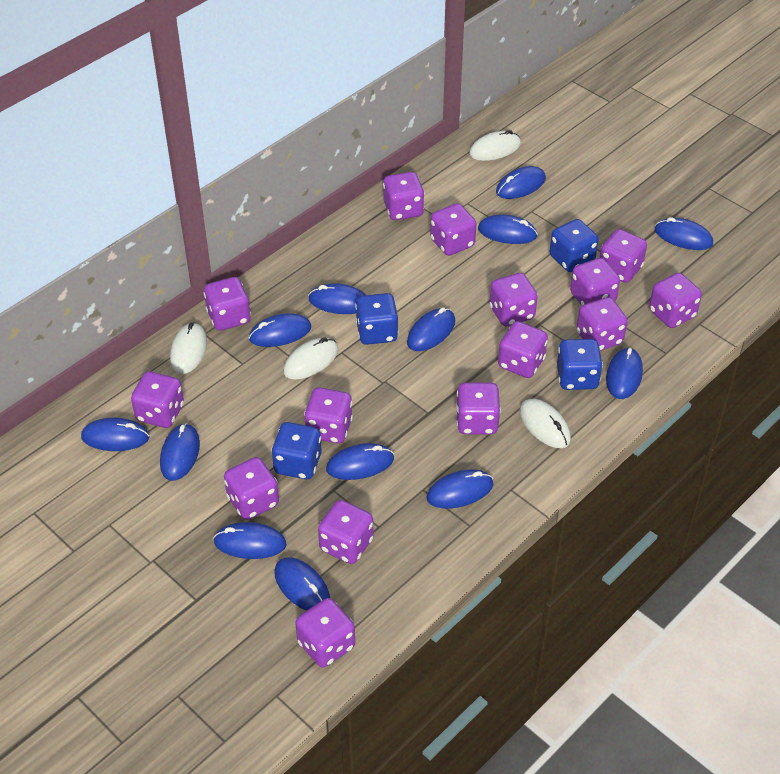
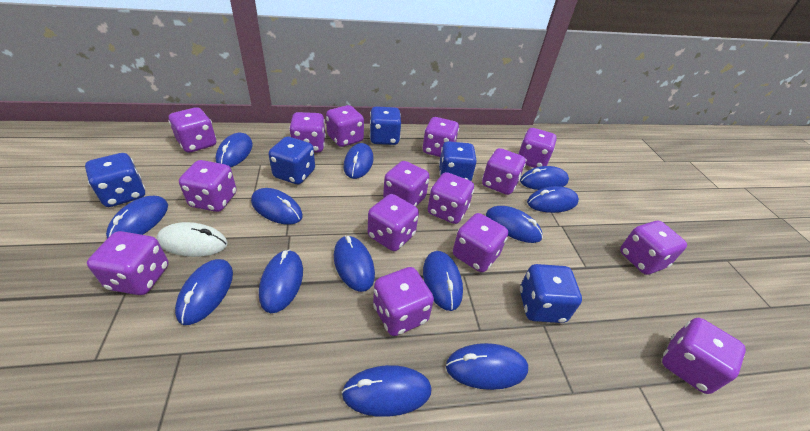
blue dice: [271,422,321,479] [355,293,399,345] [550,219,599,272] [557,339,603,390] = 4 -> [85,153,145,207] [269,137,315,184] [370,106,401,145] [439,141,477,181] [520,264,582,323] = 5
white mouse: [170,322,207,374] [283,337,338,380] [469,130,521,161] [520,399,571,448] = 4 -> [156,222,228,257] = 1

